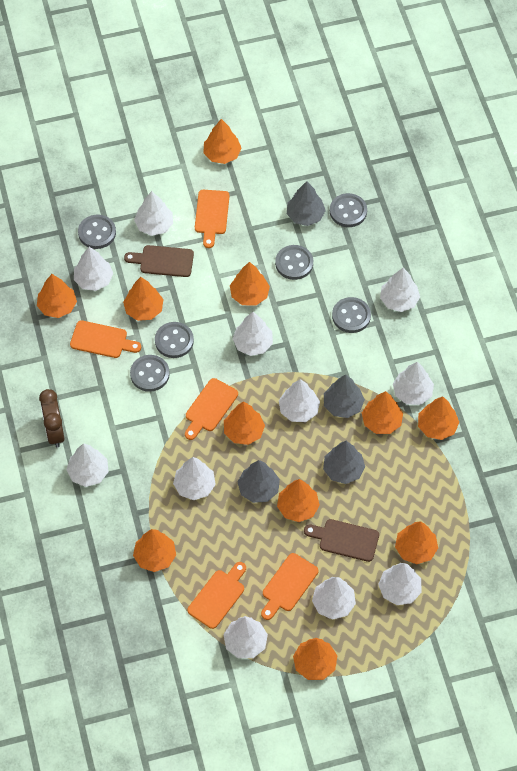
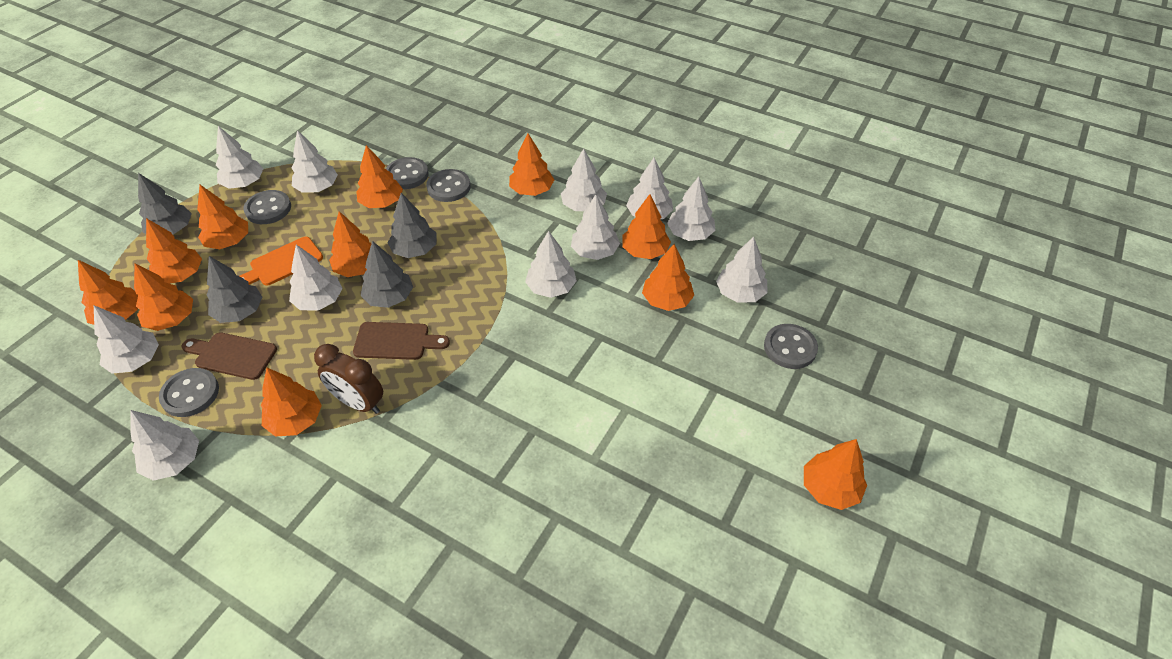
grey button: [78,215,116,249] [130,355,170,392] [155,322,194,358] [275,245,313,280] [330,193,367,227] [332,297,371,333] = 6 -> [159,368,219,417] [243,190,291,224] [386,157,429,189] [426,169,471,202] [764,324,818,369] = 5
orange cutting board: [70,320,141,358] [185,378,238,440] [187,562,246,629] [195,190,230,248] [261,553,318,620] = 5 -> [240,237,323,286] = 1

